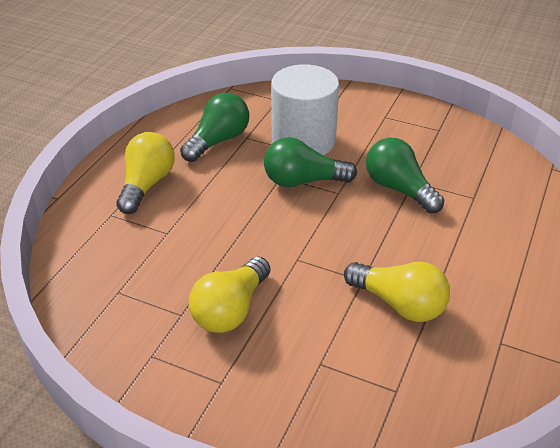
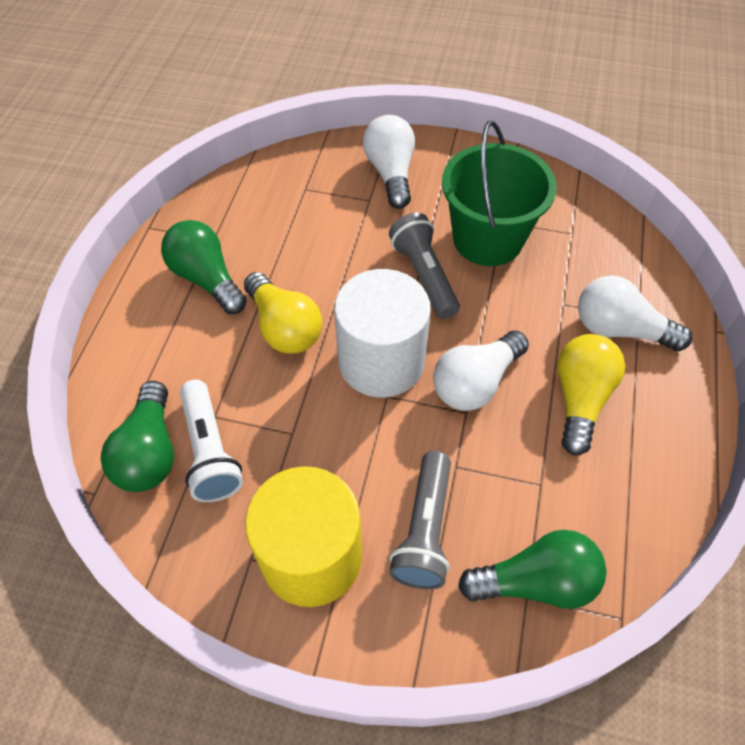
green bucket: none = 0 -> [442,121,557,266] = 1
grey flashlight: none = 0 -> [389,213,460,319] [389,451,451,590] = 2
white flashlight: none = 0 -> [180,380,243,502] = 1
white light bulb: none = 0 -> [363,115,415,209] [433,331,529,411] [578,275,692,351] = 3
yellow cylinder: none = 0 -> [245,466,362,607] = 1
yellow light bulb: [117,132,175,214] [189,256,271,333] [344,262,450,322] = 3 -> [244,272,322,354] [557,334,625,456] = 2

